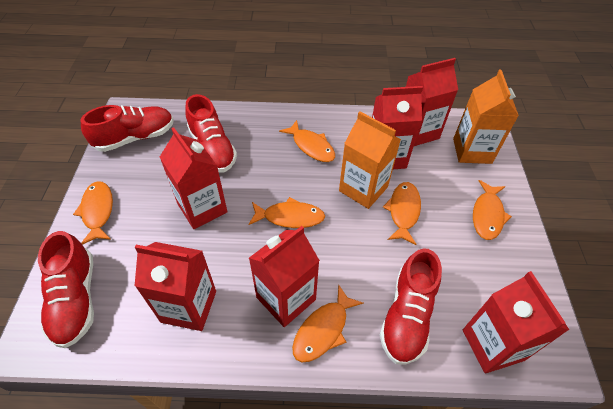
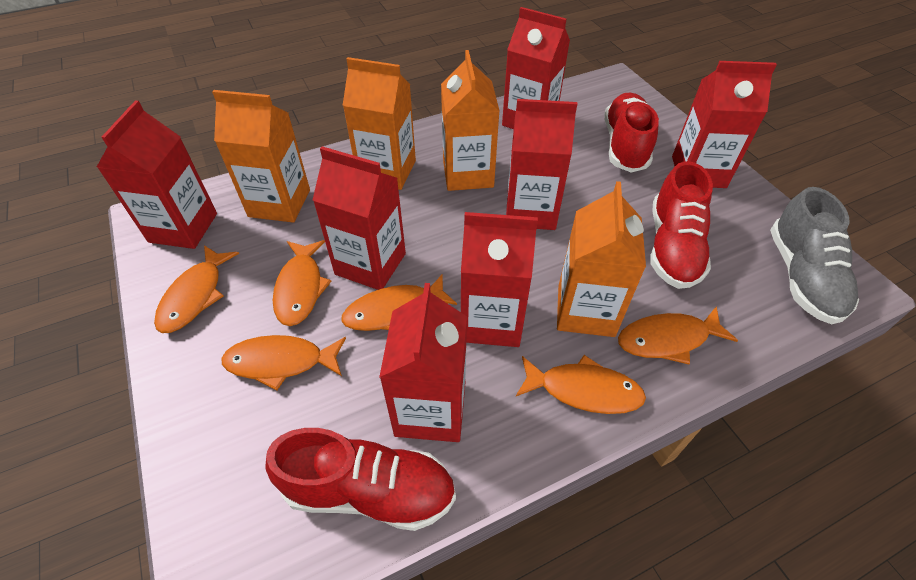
grey shoe: none = 0 -> [770,187,859,324] = 1
orange carton: [339,111,401,209] [453,70,519,164] = 2 -> [212,90,310,223] [343,57,416,190] [441,50,500,191] [557,181,646,337] = 4
red carton: [135,242,216,331] [160,127,227,229] [249,226,320,327] [372,86,423,169] [406,58,458,146] [463,271,569,373] = 6 -> [97,100,217,249] [313,146,406,290] [379,283,467,442] [461,212,538,347] [502,7,570,129] [506,99,577,230] [672,61,777,188] = 7
red shoe: [38,231,94,348] [81,105,174,152] [185,94,237,172] [380,248,442,365] = 4 -> [265,428,456,531] [604,93,659,173] [650,161,713,289] = 3

